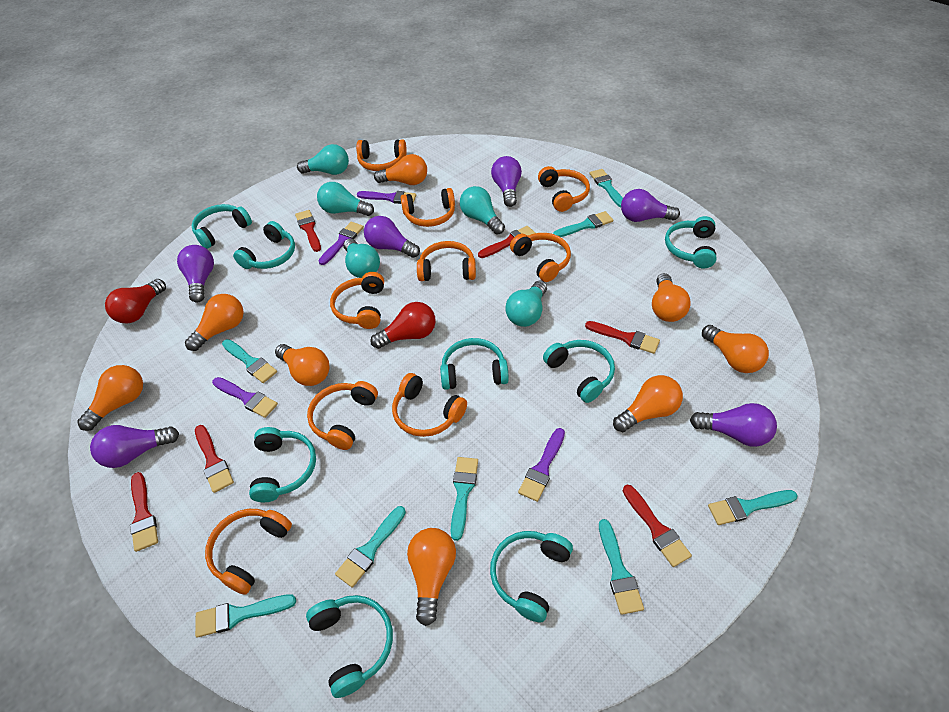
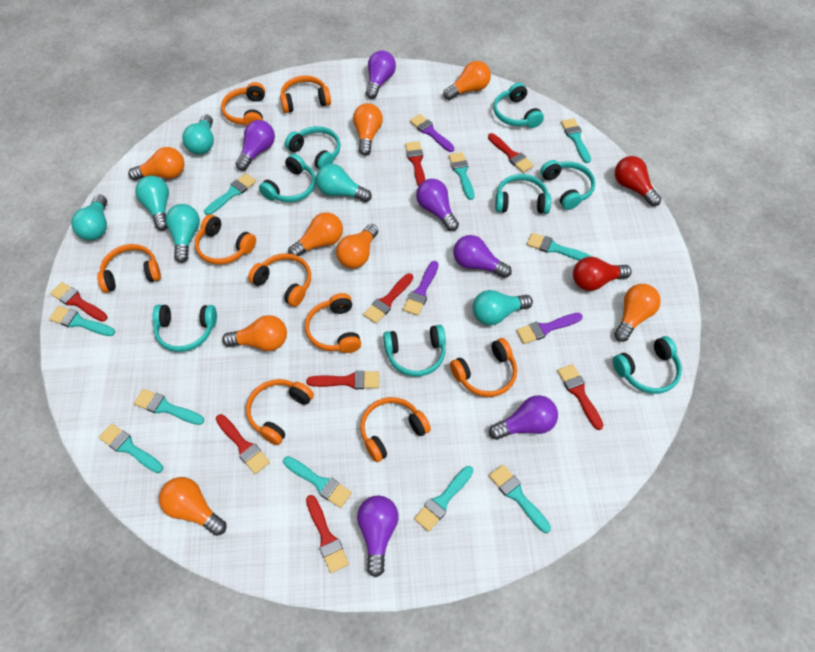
purple brush: [212,377,278,418] [318,222,364,265] [357,191,416,204] [518,428,565,502] = 4 -> [403,261,438,316] [410,114,454,152] [516,313,583,344] = 3
red brush: [130,472,158,552] [195,425,234,493] [295,210,321,252] [478,226,535,258] [585,321,660,354] [623,485,692,567] = 6 -> [50,282,107,322] [216,414,270,474] [306,371,379,389] [306,495,349,573] [363,273,413,324] [405,141,425,186] [488,133,534,173] [557,364,604,430] = 8
turquoise brush: [195,594,296,638] [222,339,277,383] [335,506,406,588] [451,457,478,541] [553,211,613,237] [590,169,623,207] [599,519,644,615] [708,490,798,525] = 8 -> [49,306,115,336] [99,424,163,473] [134,389,204,425] [204,173,256,215] [283,456,352,508] [414,466,473,532] [449,152,474,200] [489,465,551,533] [527,233,591,260] [561,119,591,163] = 10
turquoise light bulb: [297,144,349,175] [317,182,374,216] [343,239,380,278] [460,186,505,234] [505,280,547,327] = 5 -> [71,195,107,240] [135,175,169,231] [166,204,200,263] [182,114,214,155] [316,164,372,202] [472,290,533,325] = 6

